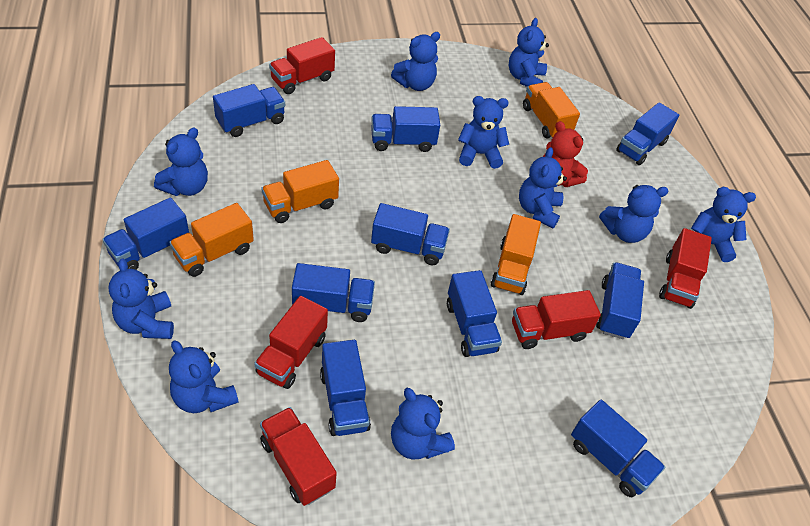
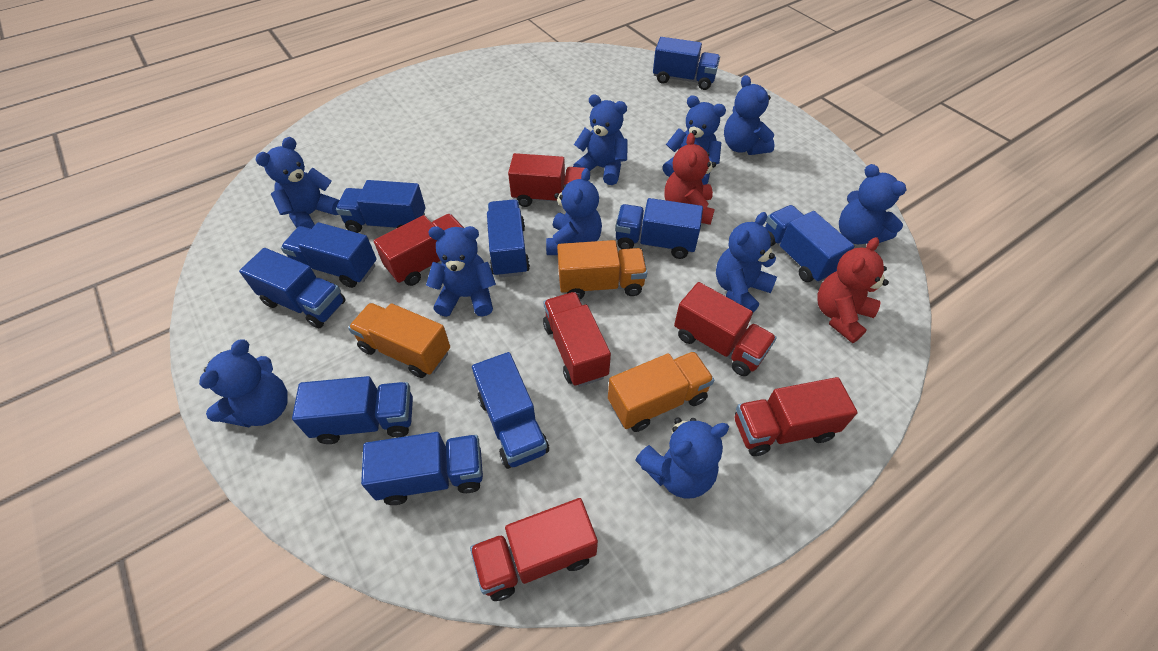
orange truck: [169,203,254,277] [261,160,339,223] [491,214,541,295] [523,82,580,138] = 4 -> [348,303,450,378] [557,240,647,299] [608,351,714,432] = 3
red teddy bear: [543,121,588,187] = 1 -> [664,133,716,225] [817,237,889,343] = 2
red truck: [254,296,328,389] [260,407,337,506] [269,37,335,94] [512,290,601,349] [659,228,712,309] = 5 -> [374,214,464,286] [470,498,598,601] [508,153,585,207] [543,292,611,387] [674,282,777,376] [735,377,858,456] = 6

